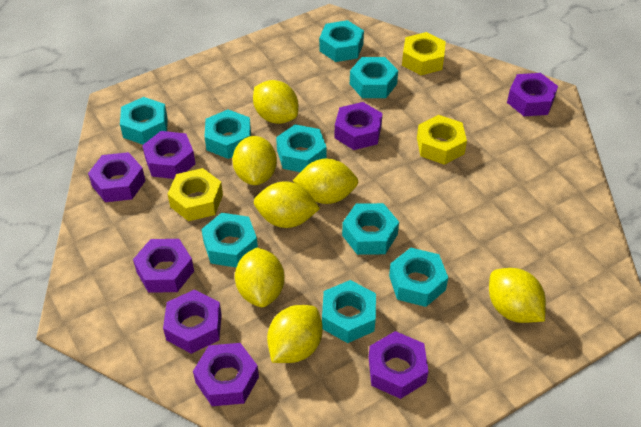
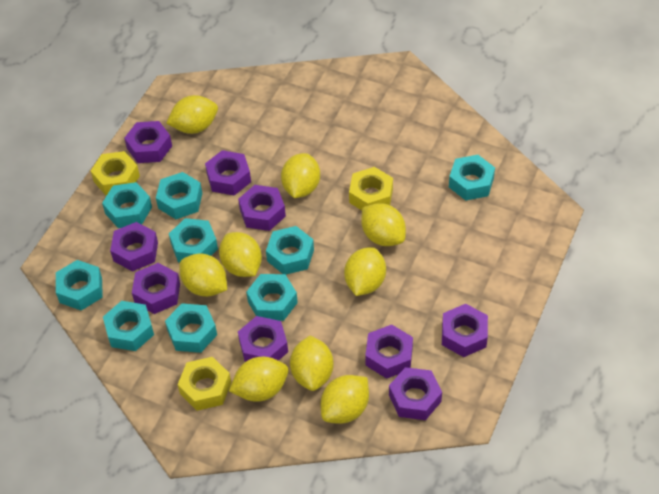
purple nut: [88,152,146,202] [133,239,194,293] [142,131,195,179] [163,289,222,354] [193,343,259,406] [335,102,383,150] [369,331,429,399] [507,73,558,116] = 8 -> [110,222,158,272] [124,121,172,163] [132,263,180,314] [205,150,251,196] [238,185,286,231] [238,316,288,362] [365,325,413,379] [389,367,442,420] [442,304,488,357] = 9
yellow lemon: [232,136,277,185] [235,248,285,307] [253,80,298,124] [254,181,320,228] [267,305,323,363] [293,158,358,204] [489,268,546,323] = 7 -> [166,95,218,134] [179,253,227,297] [219,232,262,277] [229,357,289,402] [281,153,320,198] [290,335,334,391] [321,375,369,424] [344,247,386,296] [361,203,406,246] = 9

